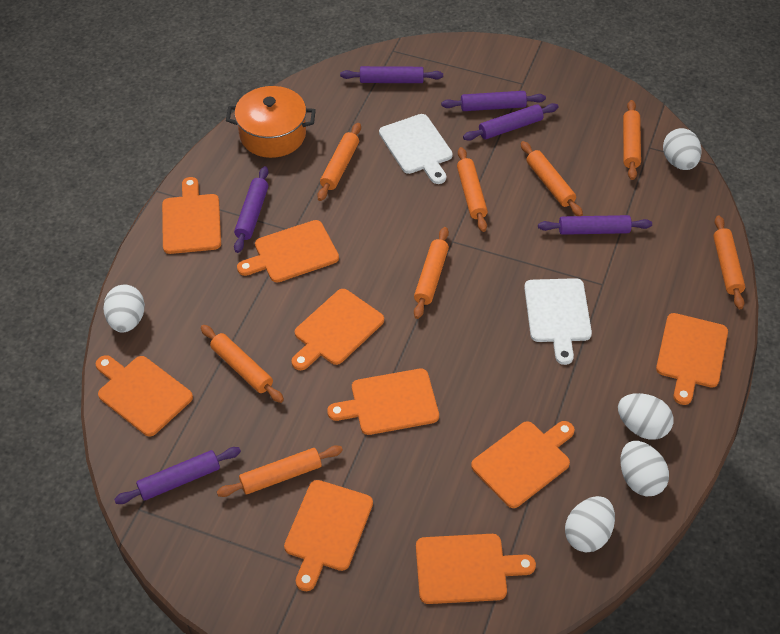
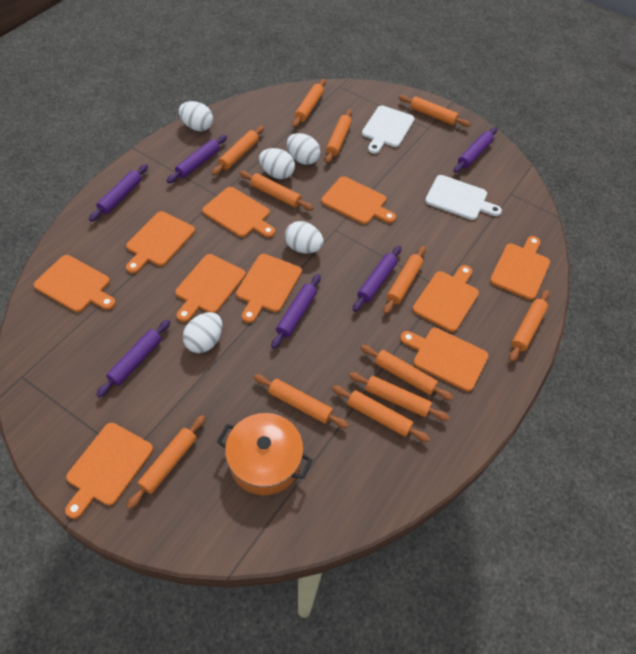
orange cutting board: [95,355,193,436] [162,177,221,254] [237,220,339,282] [284,480,373,591] [292,289,384,370] [327,369,439,435] [416,534,536,604] [471,421,575,508] [656,313,728,405] = 9 -> [34,255,116,312] [65,423,153,519] [126,211,195,274] [175,254,246,322] [202,187,275,238] [236,254,302,323] [321,176,396,224] [400,328,489,392] [413,265,479,332] [490,236,550,300] = 10
orange rolling pin: [201,325,284,403] [217,445,343,497] [317,123,361,201] [414,227,449,319] [457,147,488,232] [521,141,583,216] [623,100,641,180] [713,216,745,309] = 8 -> [127,415,205,509] [212,126,264,175] [239,171,313,210] [254,374,349,428] [292,79,326,128] [325,109,352,163] [332,386,430,442] [349,372,449,421] [361,345,453,401] [384,246,426,314] [399,95,471,127] [509,290,550,362] = 12

